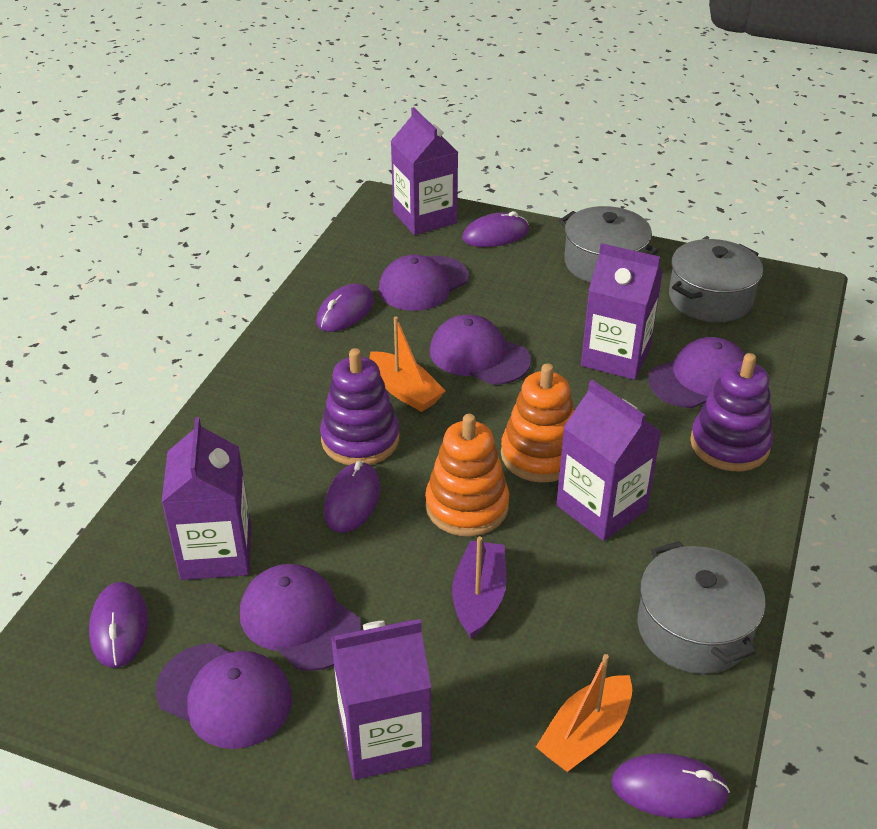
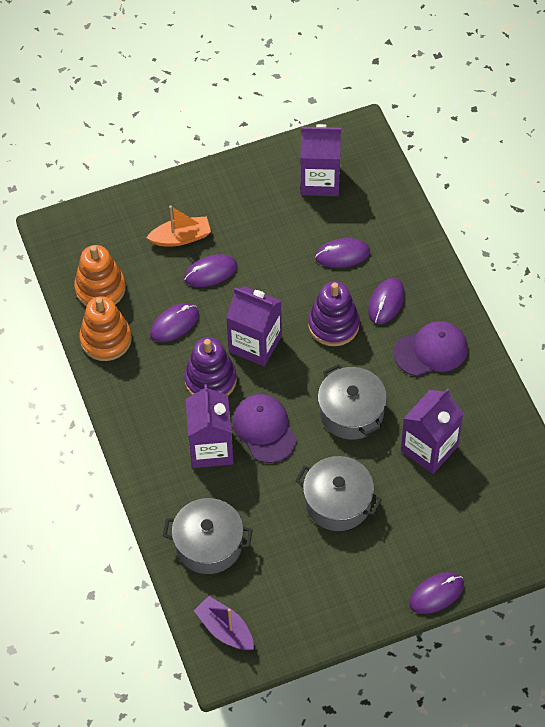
orange boat: [370,316,446,412] [536,654,632,772] = 2 -> [146,206,211,247] = 1
purple cap: [156,643,292,749] [240,564,361,671] [379,254,469,311] [430,314,531,385] [648,337,745,408] = 5 -> [233,394,297,463] [394,321,468,376] = 2
purple carton: [161,417,251,580] [331,619,431,780] [391,107,458,235] [556,380,662,541] [581,243,663,380] = 5 -> [185,384,234,468] [226,286,282,366] [300,124,341,196] [401,388,464,474] = 4

